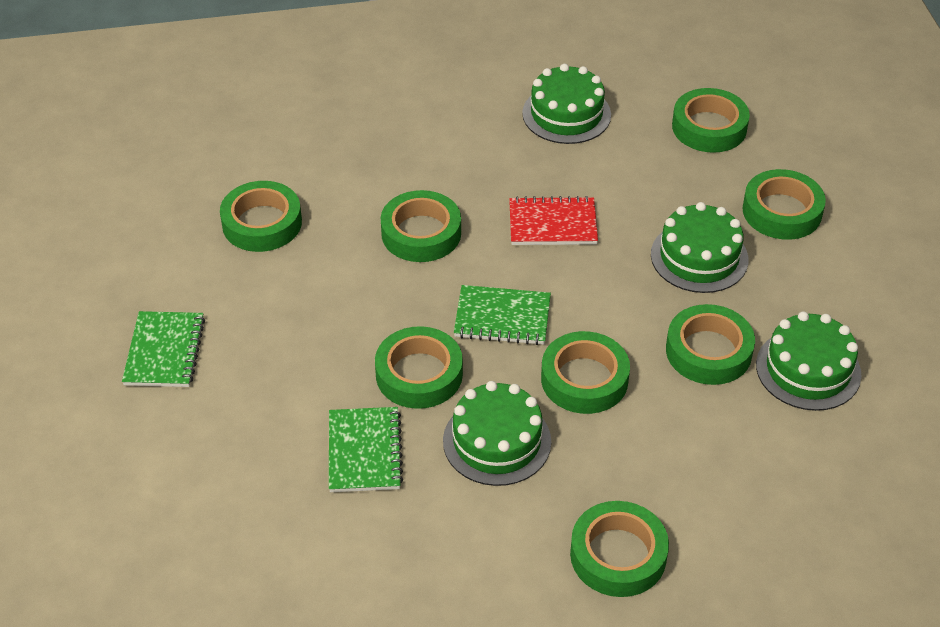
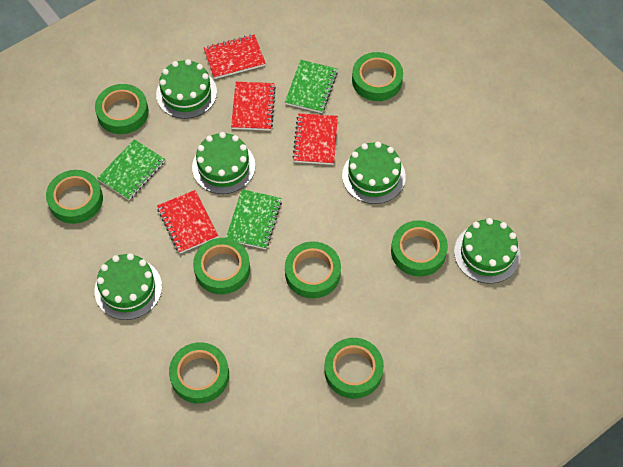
green cake: [443,381,551,486] [522,64,611,144] [651,202,748,293] [756,311,861,411] = 4 -> [94,253,162,320] [156,59,217,119] [192,132,255,194] [342,142,406,204] [454,218,521,284] = 5
red notebook: [509,196,598,245] = 1 -> [157,190,218,253] [204,34,266,79] [231,82,276,130] [292,113,338,165] = 4

